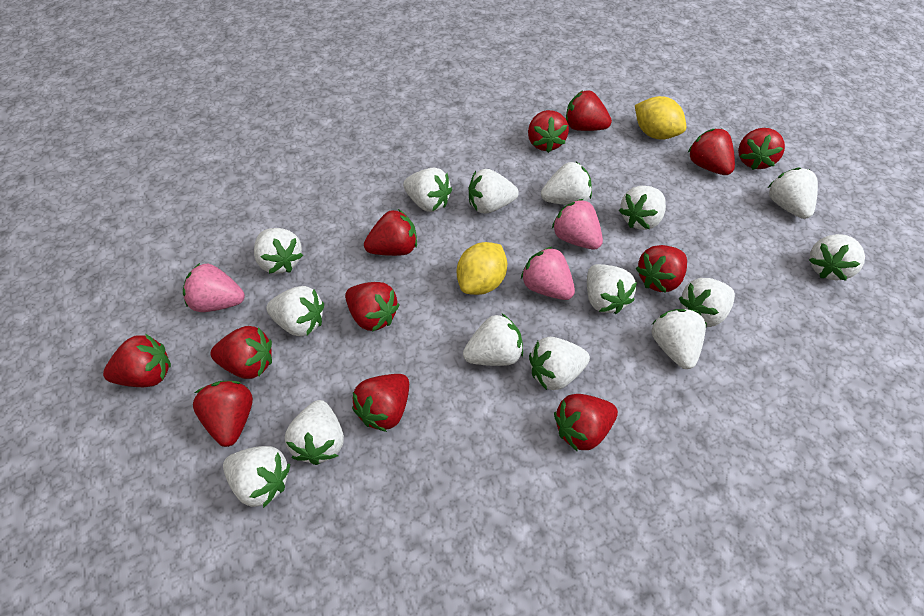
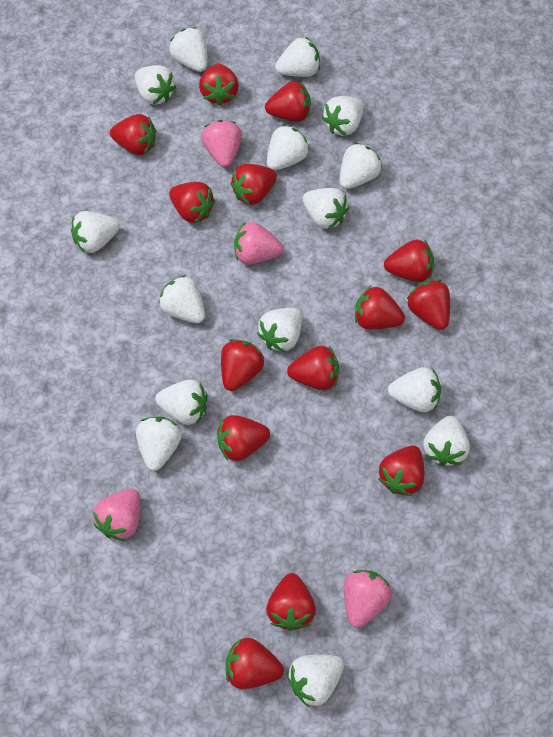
pink strawberry: [183,263,245,312] [521,247,575,300] [552,199,603,249] = 3 -> [93,489,140,541] [202,120,242,168] [234,222,283,264] [344,570,392,628] = 4
red strawberry: [103,334,171,387] [193,381,253,447] [211,326,272,379] [345,282,400,332] [352,374,409,432] [364,209,417,256] [528,110,569,153] [554,394,618,451] [566,90,612,131] [635,245,687,293] [688,129,735,175] [738,128,785,170] = 12 -> [110,114,156,155] [169,182,215,224] [199,64,239,106] [217,415,270,461] [221,339,264,391] [226,638,284,689] [231,164,277,205] [265,81,311,122] [266,573,316,631] [287,346,339,390] [355,286,405,329] [378,446,424,496] [384,239,434,282] [407,279,450,330] = 14
yellow lemon: [457,242,507,295] [635,96,686,140] = 2 -> none = 0

